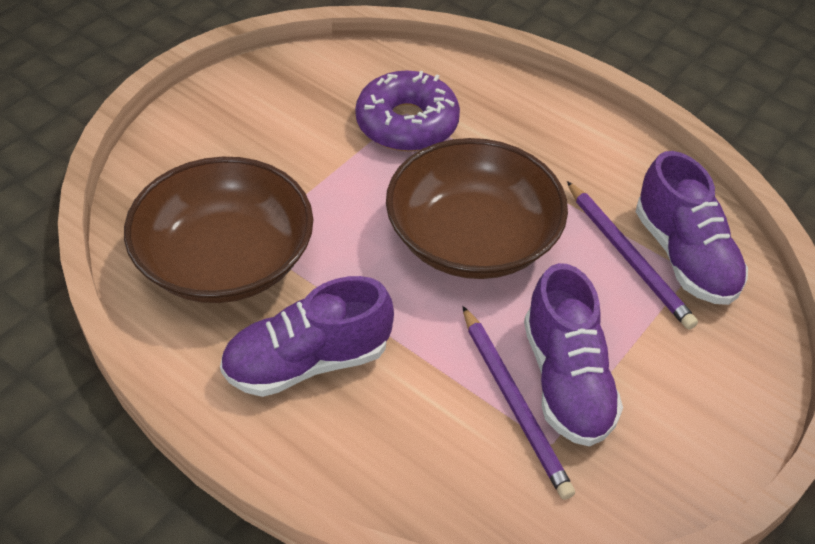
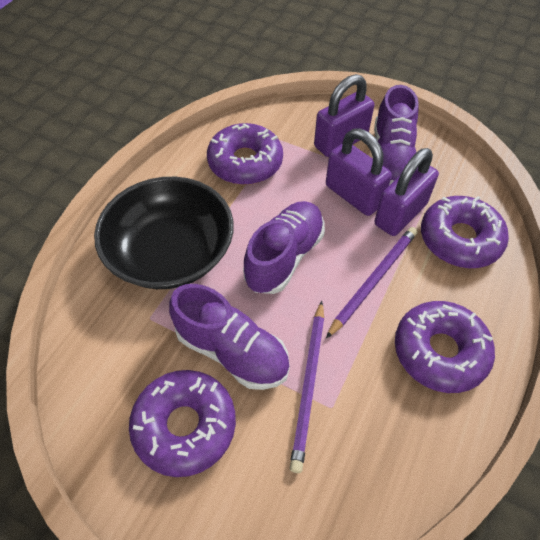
black bowl: none = 0 -> [94,177,234,289] = 1
brown bowl: [124,157,313,303] [386,138,568,279] = 2 -> none = 0
purple donut: [355,70,460,151] = 1 -> [129,370,236,477] [207,123,283,185] [395,301,495,393] [421,196,509,268] = 4
purple padlock: none = 0 -> [314,74,374,157] [326,129,392,216] [375,148,439,236] = 3

